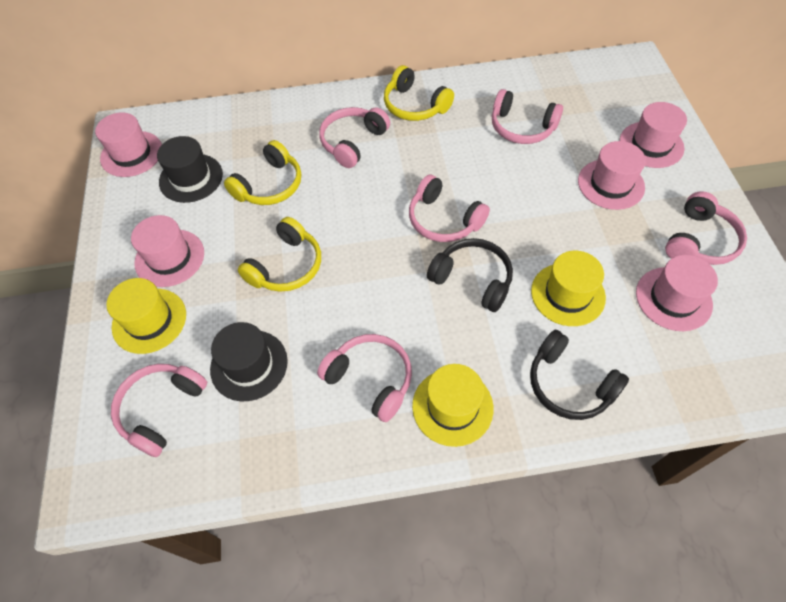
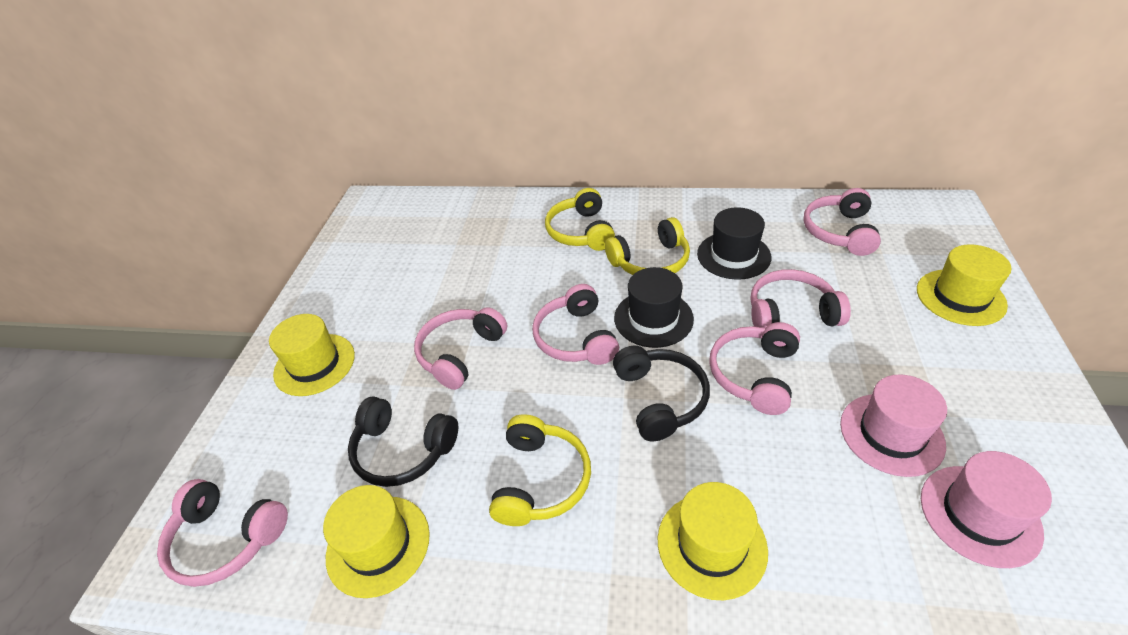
pink hat: [95,112,162,177] [131,215,204,287] [578,141,646,210] [620,102,687,168] [636,255,718,331] = 5 -> [840,374,947,477] [921,451,1052,568] = 2
yellow hat: [106,278,186,354] [412,364,494,447] [531,251,606,326] = 3 -> [269,314,355,396] [323,485,430,598] [658,482,768,600] [917,244,1011,326] = 4

